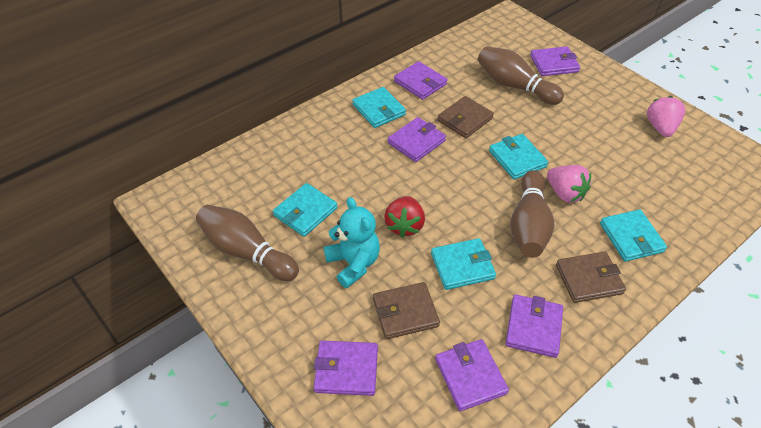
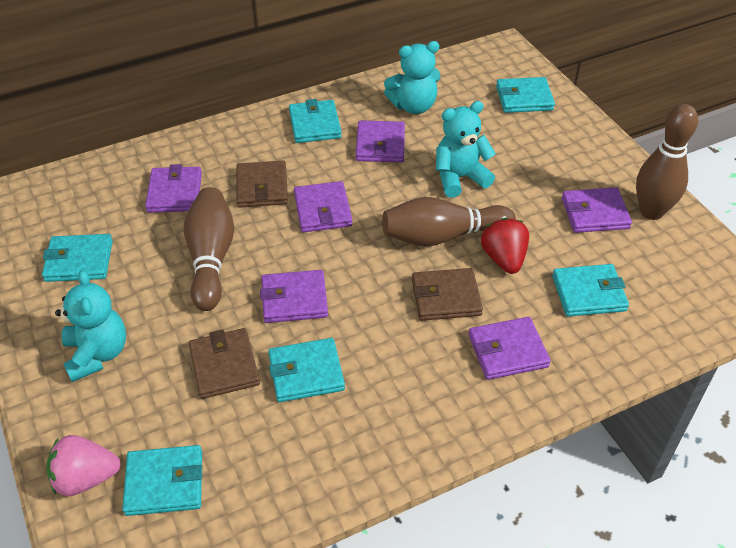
pink strawberry: [547,165,591,203] [647,96,685,137] = 2 -> [46,435,121,496] = 1
turquoise teddy bear: [324,197,380,288] = 1 -> [55,270,126,382] [384,41,440,114] [436,101,496,198] = 3
turquoise wallet: [273,183,338,237] [352,87,406,128] [431,238,496,290] [489,134,548,179] [600,209,667,261] = 5 -> [42,234,113,282] [122,445,202,516] [268,338,345,402] [289,99,342,143] [496,77,555,113] [552,264,629,317] = 6

